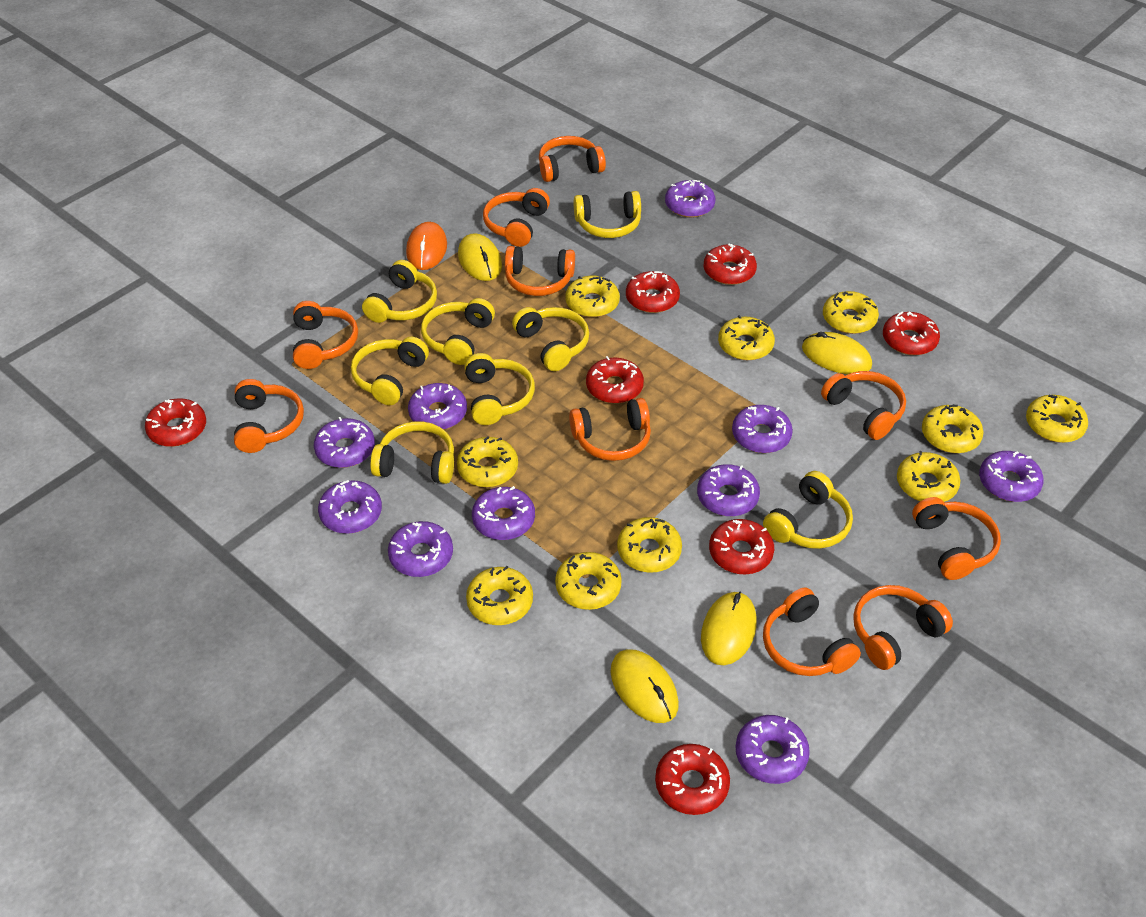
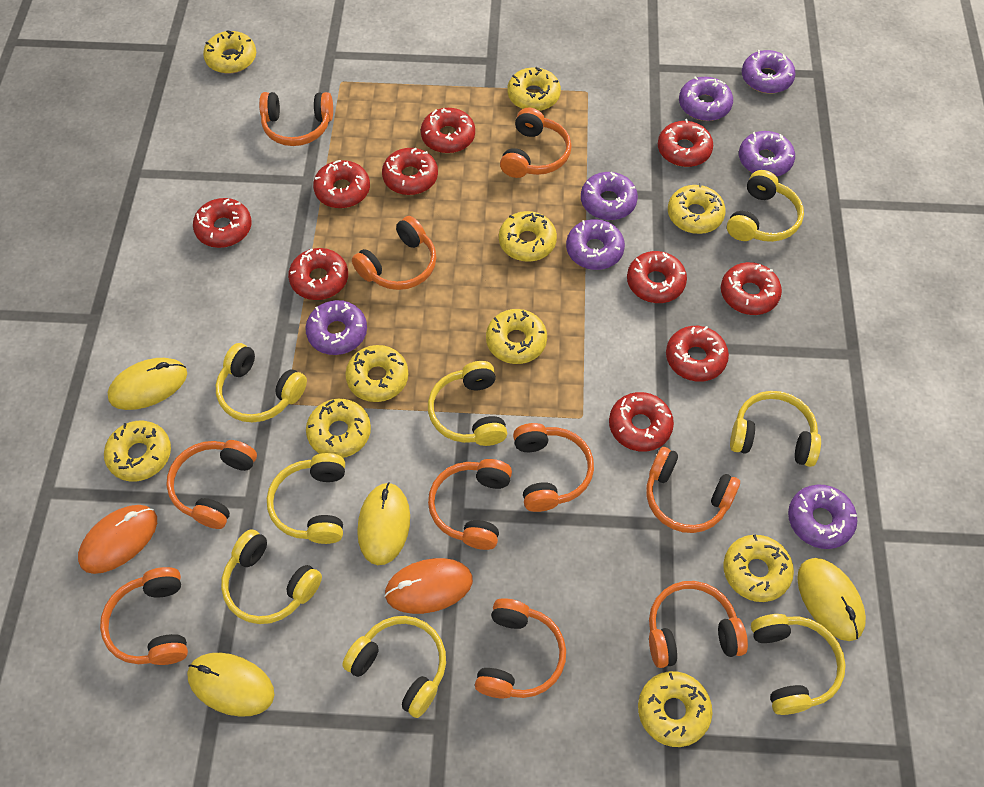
orange mouse: [406,222,447,270] = 1 -> [78,505,157,574] [384,558,473,614] = 2
purple donut: [314,417,375,468] [318,480,382,534] [388,521,453,577] [408,383,467,429] [472,486,535,540] [665,180,715,218] [697,464,760,516] [732,405,793,453] [736,715,810,784] [979,451,1044,502] = 10 -> [305,300,367,355] [566,219,625,270] [581,172,638,220] [679,77,733,121] [739,131,795,177] [742,50,795,94] [788,485,858,549] = 7
red donut: [145,398,206,447] [586,356,644,403] [626,271,680,313] [655,744,730,815] [703,244,757,285] [709,519,774,574] [883,312,940,355] = 7 -> [193,198,252,248] [288,248,348,300] [313,160,370,208] [382,148,438,195] [421,108,475,153] [609,392,674,452] [627,251,687,303] [658,119,713,167] [666,326,729,382] [721,262,782,315] = 10

